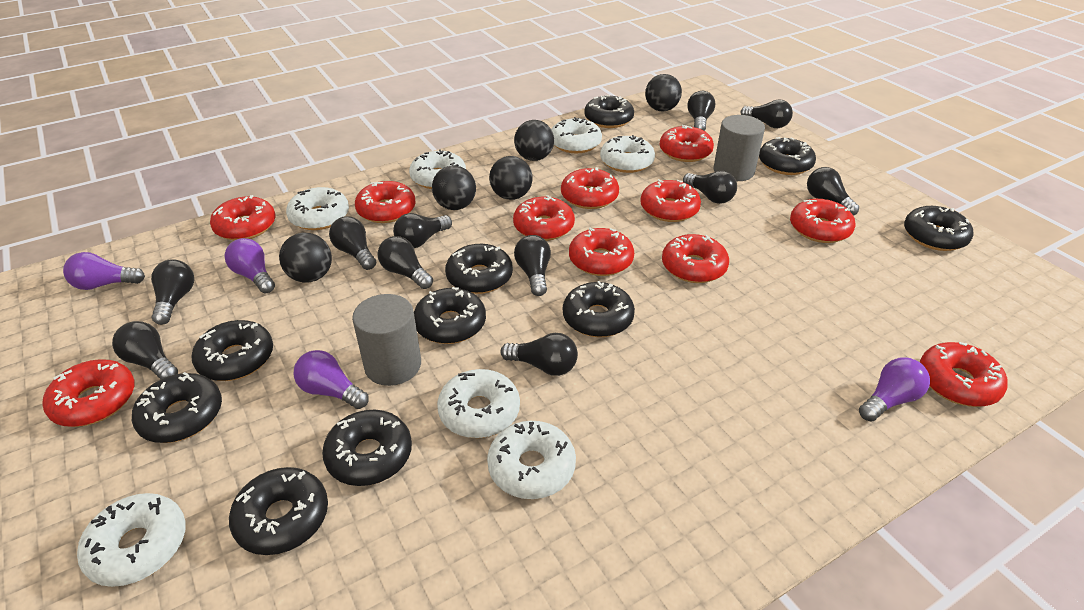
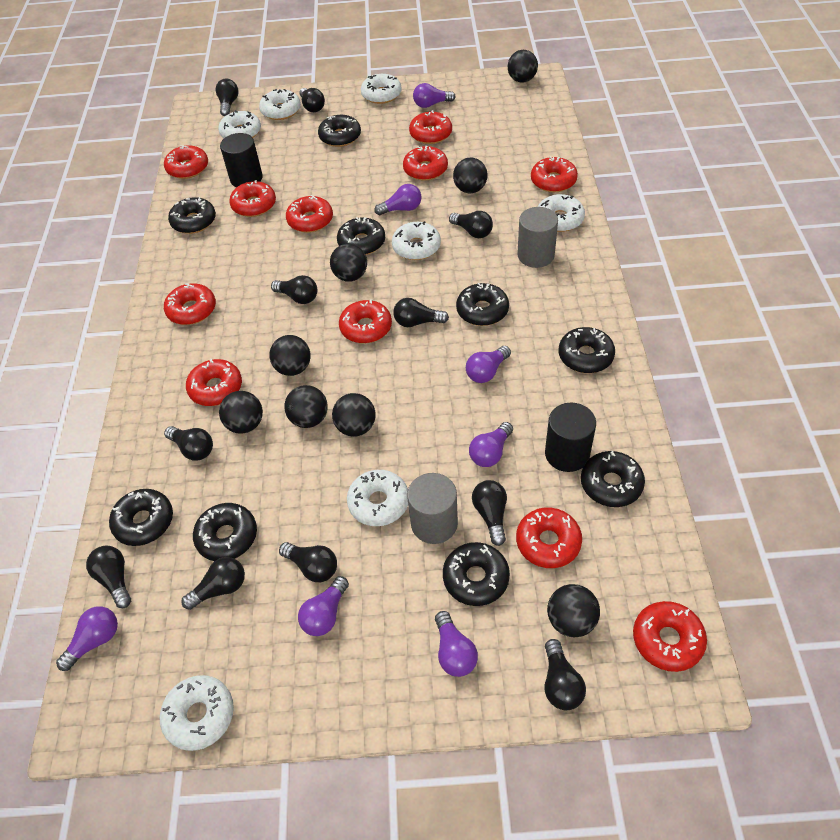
black ball: [279,233,332,283] [432,165,476,210] [489,156,532,200] [514,120,554,161] [645,74,682,111] = 5 -> [219,391,263,434] [269,335,311,376] [284,385,328,428] [330,244,367,281] [332,393,376,436] [453,158,487,193] [508,50,538,83] [547,584,600,637] = 8
black cylinder: none = 0 -> [220,133,263,187] [545,403,596,472] = 2
black donut: [132,372,222,443] [192,320,273,381] [229,467,328,555] [322,410,412,486] [414,287,486,344] [445,244,513,294] [563,281,635,337] [584,95,634,128] [759,137,816,175] [904,206,973,251] = 10 -> [109,489,173,546] [168,197,216,234] [193,503,257,561] [318,115,361,147] [337,217,385,255] [443,542,510,606] [456,283,509,326] [559,327,615,373] [581,451,645,507] = 9
purple light bulb: [63,252,145,290] [224,238,275,293] [294,350,369,409] [859,358,930,422] = 4 -> [56,606,118,671] [298,576,349,636] [374,184,421,215] [413,83,456,108] [435,611,478,677] [466,346,511,383] [469,422,513,467] = 7

